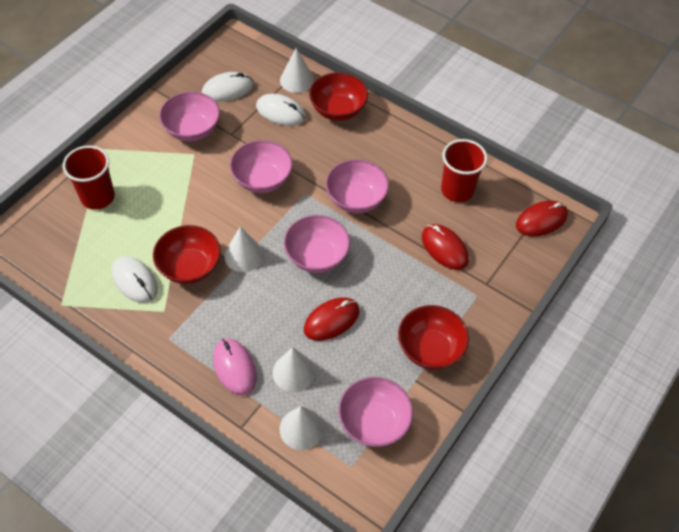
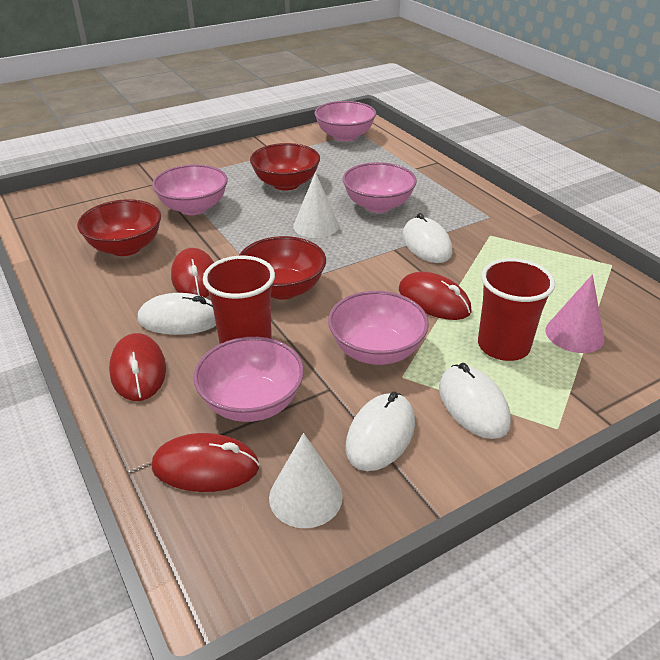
pink cone: none = 0 -> [545,274,604,353] = 1
pink mouse: [213,338,257,396] = 1 -> none = 0
red mouse: [304,297,359,341] [422,224,469,270] [516,201,568,236] = 3 -> [109,333,166,401] [152,433,259,492] [171,248,214,298] [399,272,472,320] = 4
white cone: [224,226,264,272] [272,347,315,392] [280,48,314,93] [280,406,324,450] = 4 -> [269,433,343,528] [293,172,339,238] = 2
white mouse: [112,256,158,303] [202,72,253,102] [256,94,306,126] = 3 -> [138,293,216,335] [345,392,415,471] [402,213,452,263] [439,363,511,439] = 4

